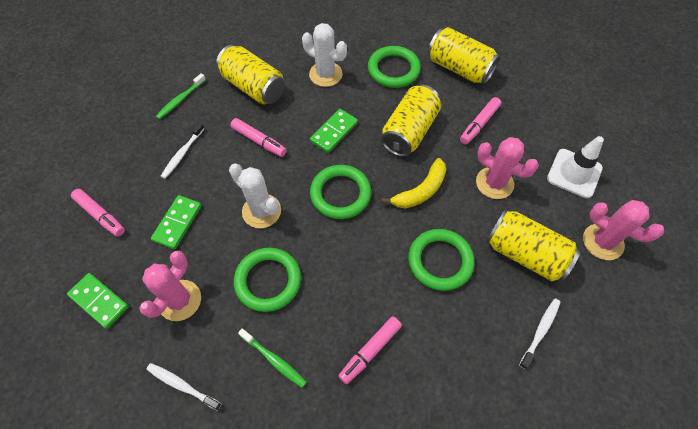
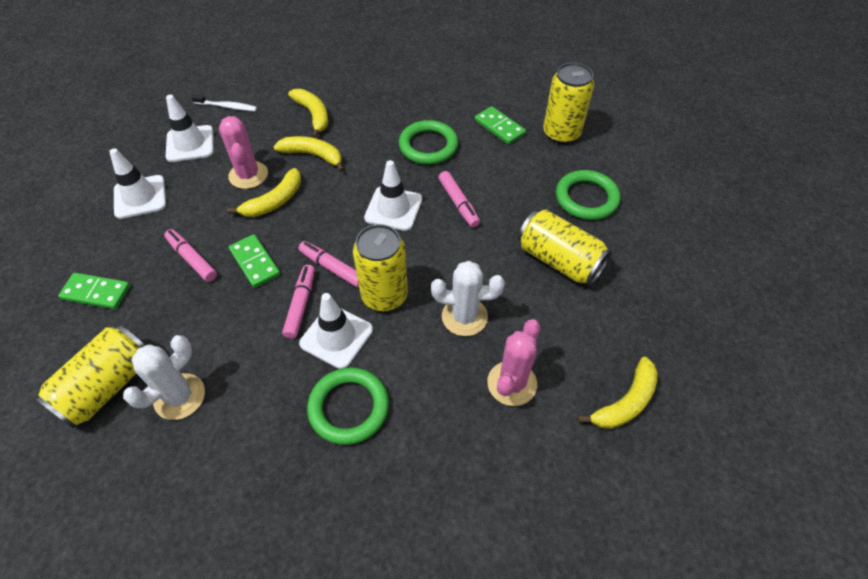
green ring: [234,248,301,312] [310,165,371,219] [368,46,421,88] [408,229,475,291] = 4 -> [307,367,389,445] [399,120,458,165] [556,170,620,220] = 3
green toothbrush: [156,73,206,119] [238,328,307,388] = 2 -> none = 0
pink cactus: [139,251,201,321] [476,137,539,199] [583,200,664,260] = 3 -> [219,116,268,189] [487,319,540,406] = 2
white toothbrush: [146,363,222,411] [161,123,205,179] [519,298,561,369] = 3 -> [191,94,257,111] = 1
white traffic cone: [547,136,604,198] = 1 -> [109,148,166,219] [165,95,213,162] [299,293,373,369] [364,160,422,231] = 4
yellow banana: [381,158,446,208] = 1 -> [227,168,301,217] [273,136,344,172] [288,89,328,138] [577,357,658,429] = 4

